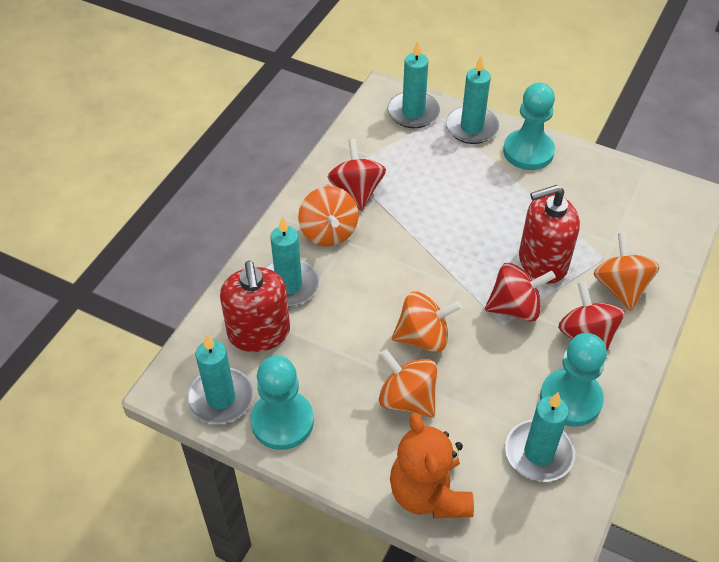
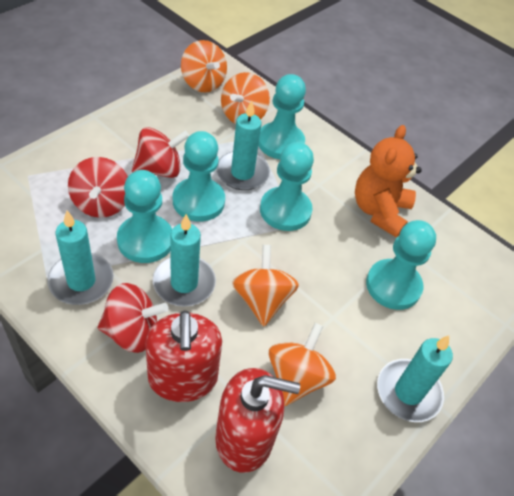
turquoise candle: [187,334,254,424] [265,216,319,307] [387,40,440,128] [446,56,499,144] [505,392,575,482] = 5 -> [47,211,114,305] [153,214,216,307] [216,101,270,190] [377,335,453,422] = 4
turquoise pawn: [251,356,314,450] [503,83,555,170] [540,333,607,427] = 3 -> [117,170,172,263] [173,131,225,222] [258,74,306,159] [260,142,314,231] [366,220,436,310] = 5

